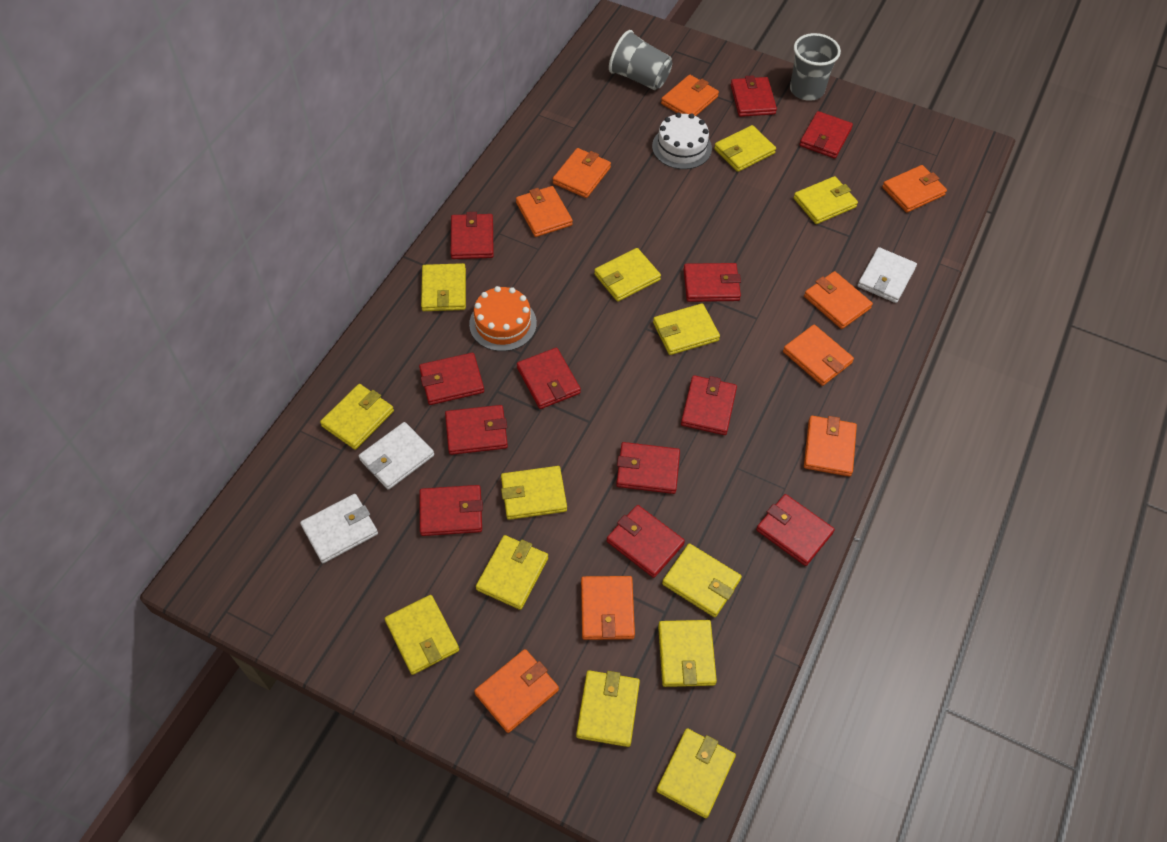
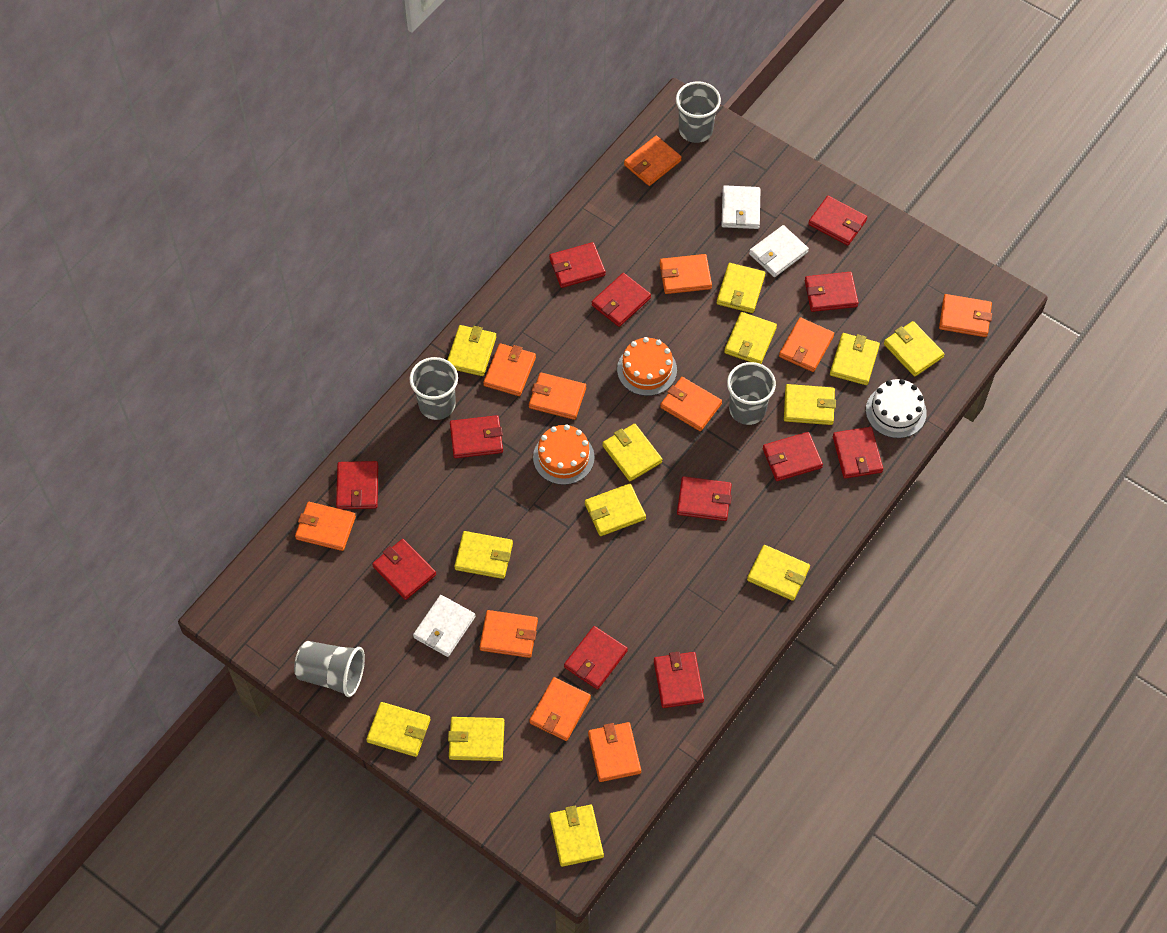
grey cup: [609,30,672,90] [790,33,841,101] = 2 -> [294,641,365,697] [409,357,458,420] [676,81,721,143] [727,362,776,425] = 4
orange cake: [469,286,537,351] = 1 -> [533,424,595,485] [617,337,677,396] = 2
orange wallet: [474,649,559,733] [516,186,573,237] [553,148,611,198] [581,576,635,640] [661,75,719,116] [783,325,854,386] [804,271,873,329] [804,416,857,477] [882,165,947,212] = 9 -> [295,502,356,551] [480,610,538,658] [483,343,536,396] [529,372,586,420] [529,677,591,741] [588,722,641,782] [624,136,682,186] [660,254,712,294] [660,377,722,431] [779,318,834,372] [939,294,992,337] = 11

